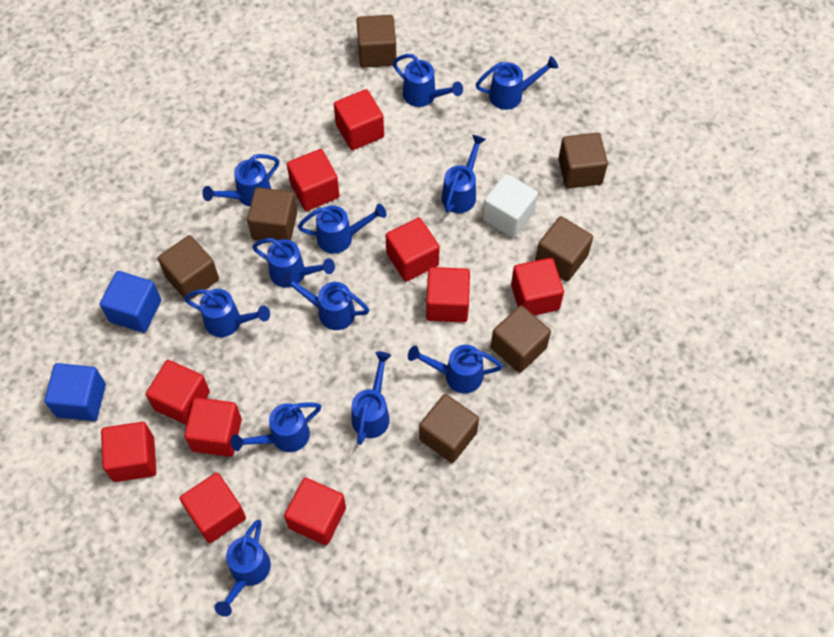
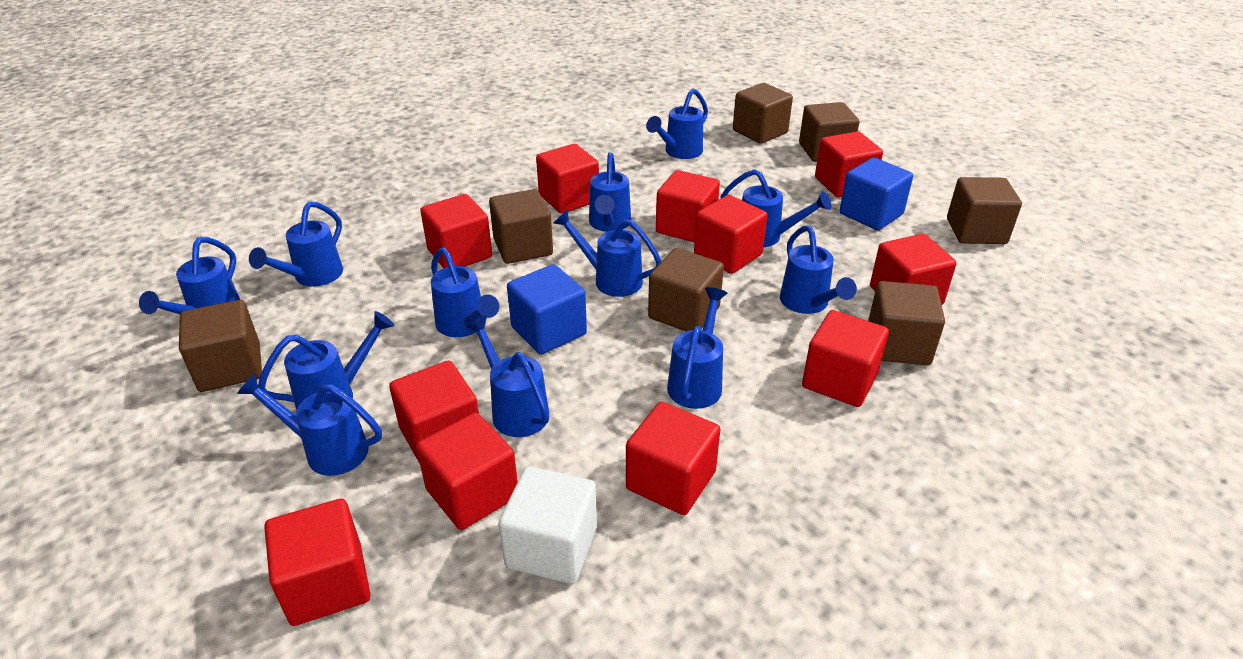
red cube: [101,422,156,482] [146,360,210,425] [180,473,246,543] [184,397,242,457] [284,478,346,545] [287,149,340,211] [334,89,384,150] [386,217,440,282] [426,267,470,322] [511,258,564,316] = 10 -> [264,498,371,626] [389,360,479,464] [416,413,518,530] [420,194,492,268] [536,144,599,214] [626,402,720,515] [656,170,720,242] [694,195,768,274] [802,310,889,407] [815,131,883,197] [870,234,957,305] = 11

